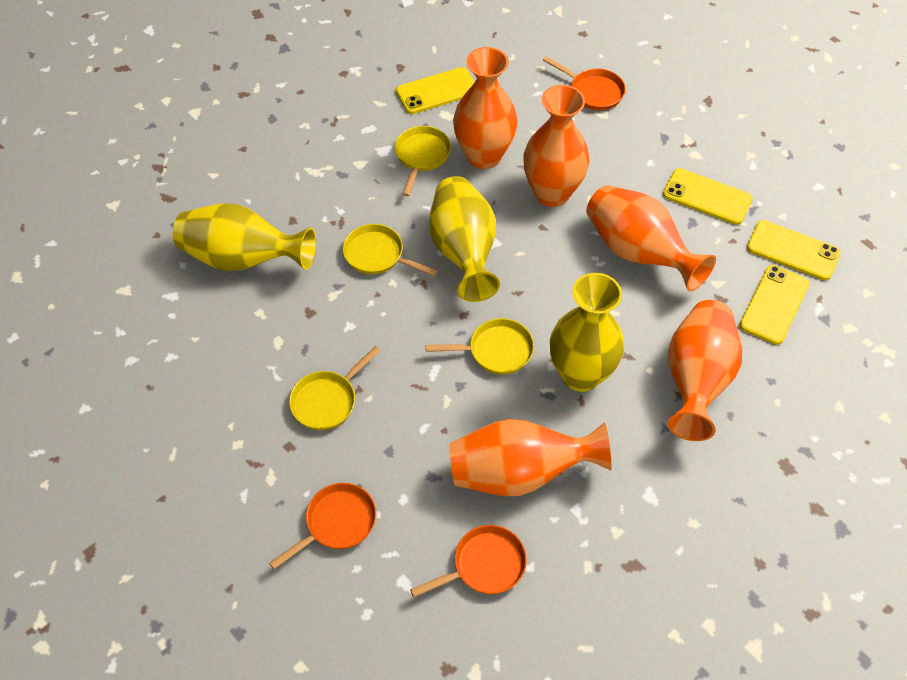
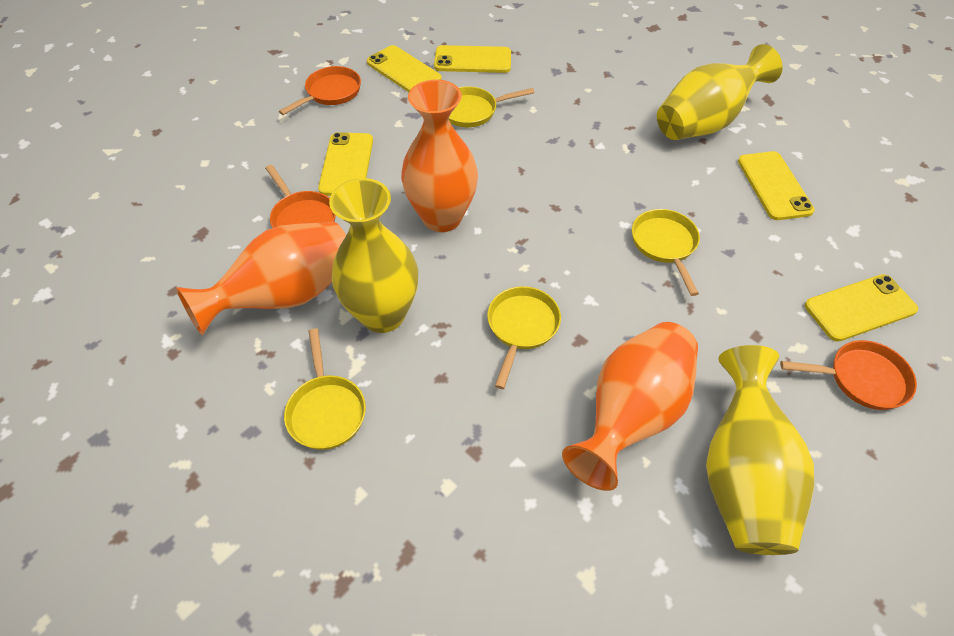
orange vase: [450,419,611,496] [453,47,518,169] [523,85,590,207] [586,185,716,291] [667,300,742,441] = 5 -> [176,222,346,335] [401,79,478,232] [562,322,698,491] = 3
yellow phone: [396,67,475,114] [663,168,753,225] [740,265,809,345] [747,220,841,280] = 4 -> [318,132,373,196] [367,45,442,92] [434,45,511,73] [738,151,815,220] [805,274,918,342] = 5

